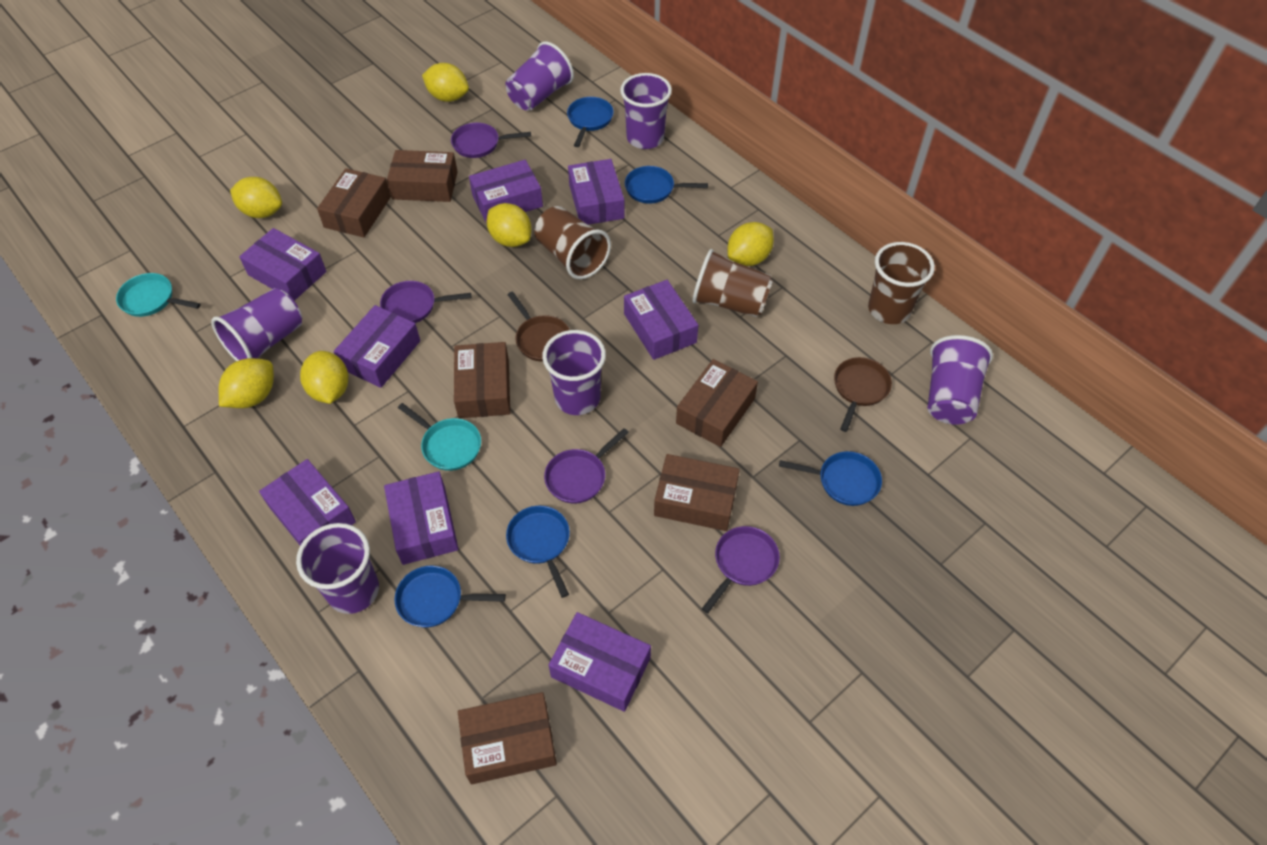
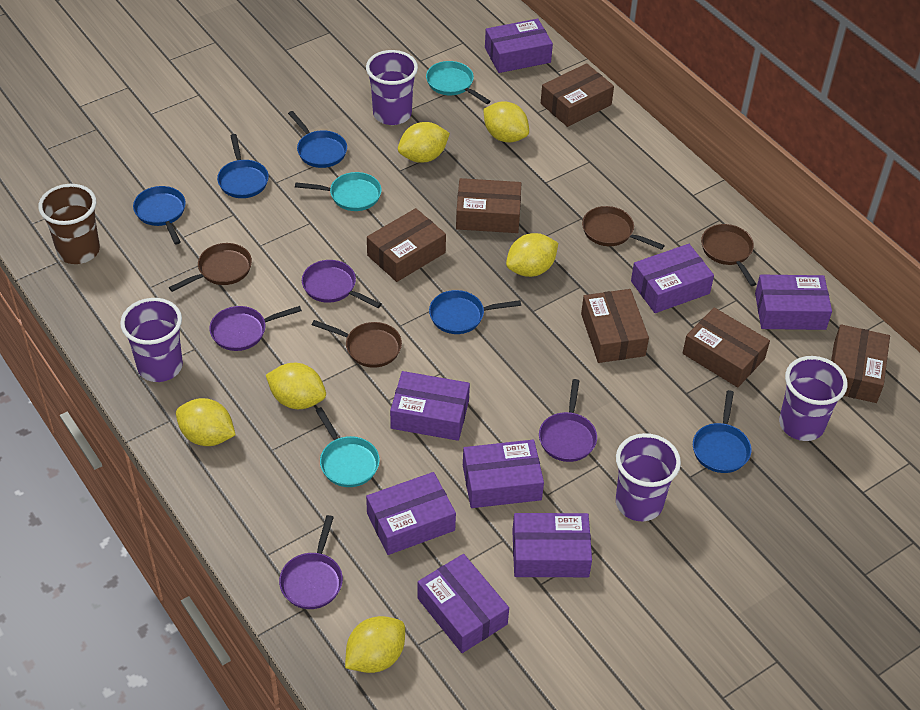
brown cup: [534,206,611,280] [692,249,773,317] [868,242,935,324] = 3 -> [38,184,100,264] = 1
brown pan: [507,291,570,362] [834,357,892,432] = 2 -> [169,243,252,292] [312,320,402,368] [582,206,665,250] [701,224,756,286] = 4
purple cup: [211,288,302,361] [296,523,379,614] [506,42,574,111] [542,330,606,415] [620,73,672,149] [928,335,993,425] = 6 -> [120,298,183,382] [366,50,418,125] [616,433,681,521] [779,356,848,441] = 4
turquoise pan: [116,273,201,317] [398,403,481,471] = 2 -> [295,172,382,211] [315,407,380,487] [426,61,491,104] = 3

